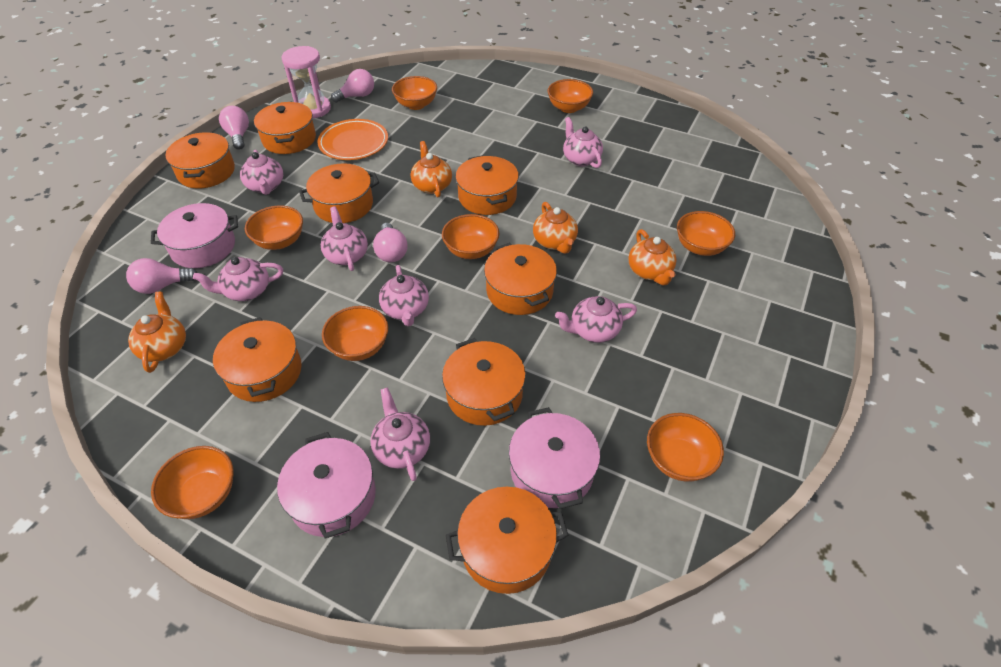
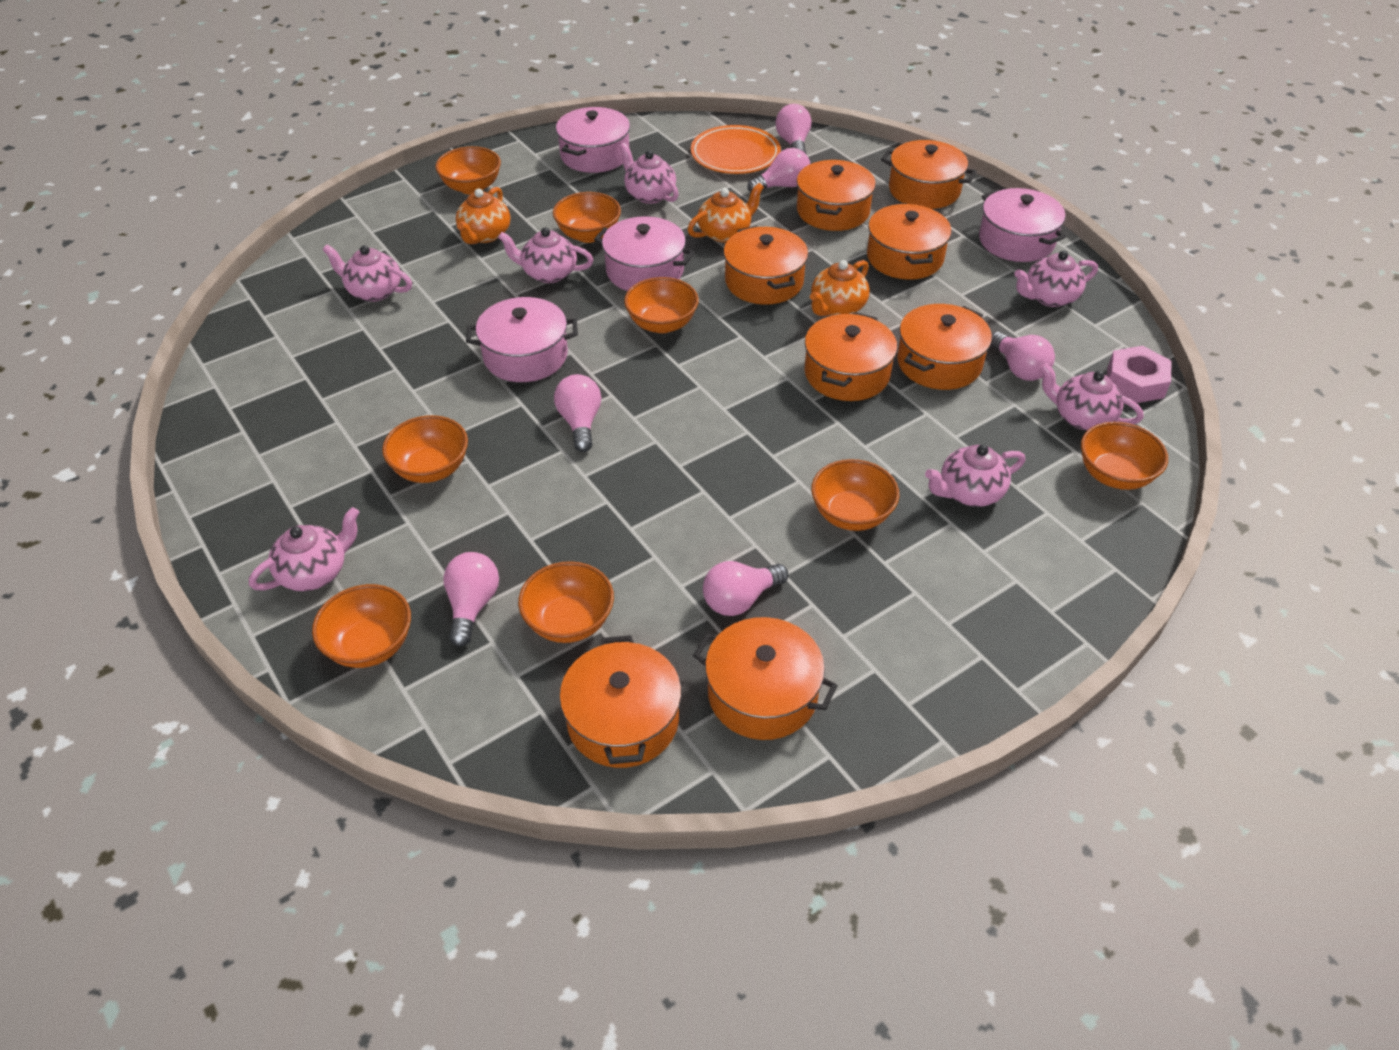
orange teapot: [128,292,186,373] [411,141,452,197] [533,202,578,254] [628,229,677,285] = 4 -> [456,187,510,244] [688,183,764,242] [810,260,870,316] = 3
pink hourglass: [281,46,331,118] = 1 -> none = 0
pink light bulb: [126,258,197,294] [219,106,249,150] [331,69,374,103] [373,223,408,262] = 4 -> [443,552,499,647] [554,374,601,452] [703,561,788,616] [747,148,810,192] [775,104,811,154] [990,332,1055,381] = 6
pink nut: none = 0 -> [1107,346,1171,403] = 1
pink pot: [151,203,238,268] [277,432,376,539] [509,407,600,509] = 3 -> [466,297,578,382] [556,107,630,173] [594,216,695,291] [979,188,1066,262] = 4

